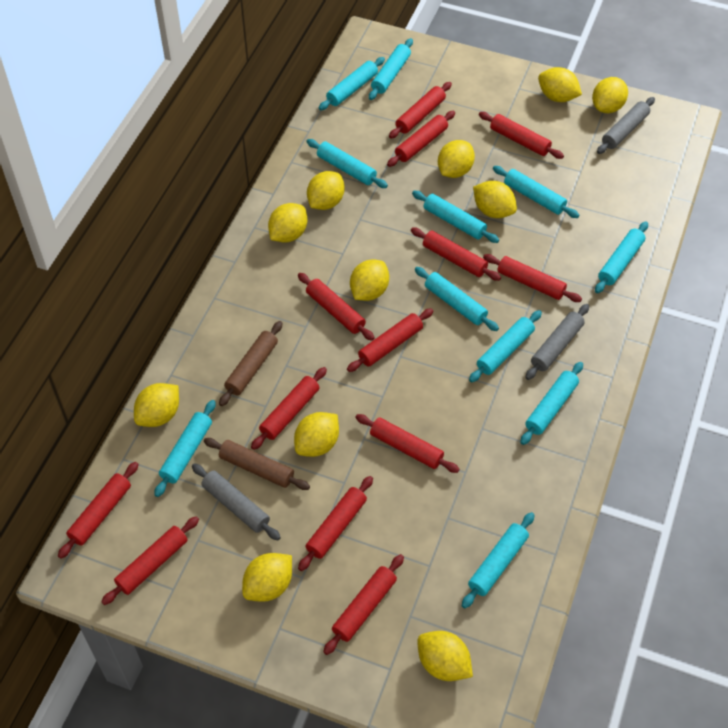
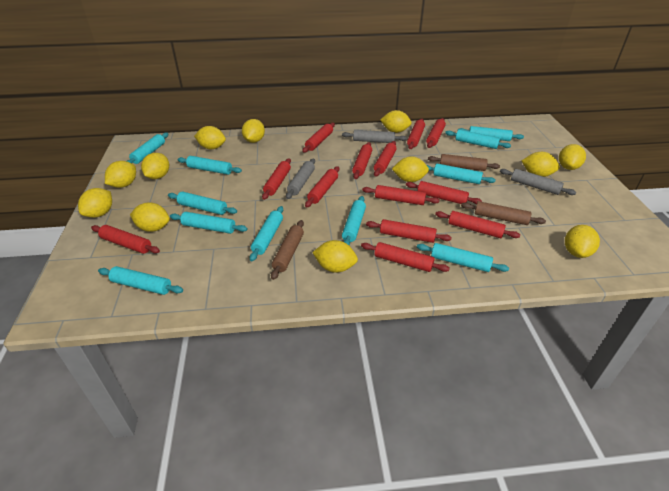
brown rolling pin: [204,438,310,490] [219,321,283,406] = 2 -> [271,220,304,280] [428,154,500,171] [461,201,546,225] = 3
yellow lemon: [134,383,179,427] [242,553,292,602] [268,203,307,243] [294,412,339,457] [307,171,345,210] [350,259,389,301] [417,631,473,681] [438,140,475,178] [473,181,517,218] [538,67,582,102] [592,77,628,113] = 11 -> [78,188,112,218] [105,161,136,188] [130,202,170,232] [141,153,169,179] [194,126,226,149] [242,119,265,143] [312,240,358,273] [381,110,412,133] [392,156,429,182] [521,152,560,177] [559,144,586,170] [565,225,600,258] = 12

